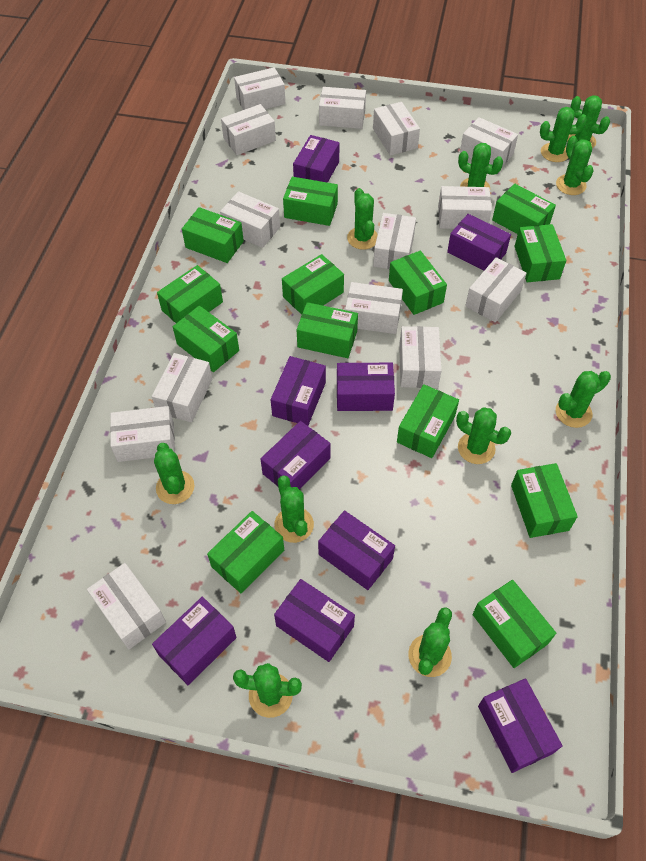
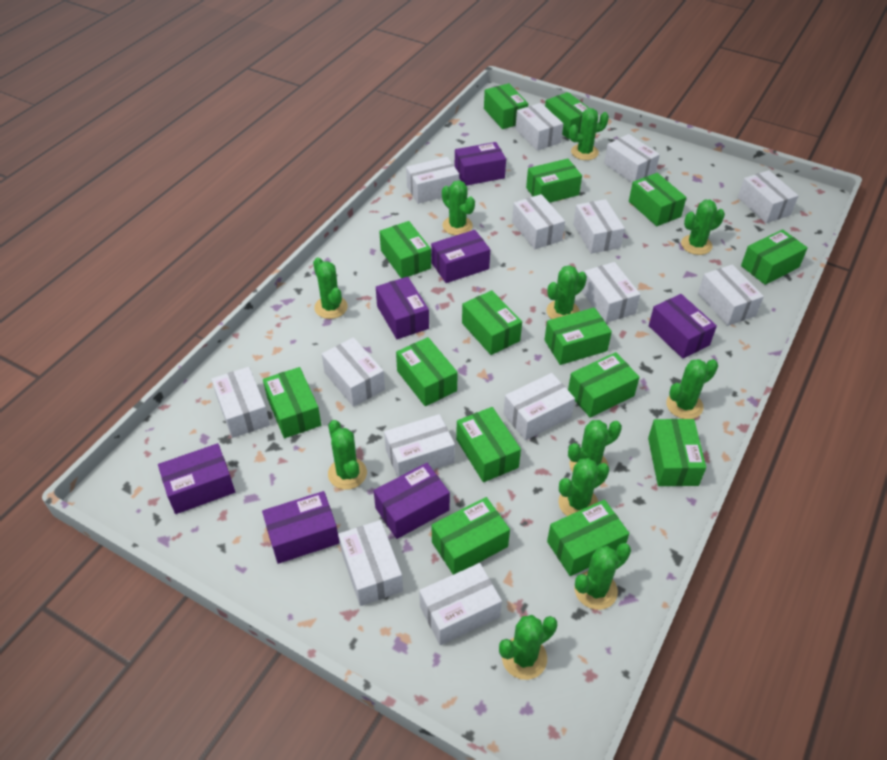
green box: [157,265,223,323] [173,305,239,372] [182,207,244,263] [207,511,284,593] [282,254,344,315] [283,177,338,226] [297,302,358,358] [389,251,447,315] [397,384,459,458] [472,580,556,668] [492,184,556,234] [511,463,578,538] [515,224,566,282] = 13 -> [263,367,321,438] [379,221,431,278] [396,337,458,406] [432,497,510,575] [456,407,521,482] [462,290,522,355] [484,83,528,129] [526,159,582,203] [544,307,612,365] [545,92,589,139] [547,499,629,576] [568,352,639,418] [629,173,686,226] [648,419,706,486] [741,229,808,285] = 15
purple box: [152,597,237,685] [260,421,330,490] [271,356,326,426] [274,579,355,662] [293,135,340,183] [318,510,395,590] [337,363,395,411] [447,214,511,270] [478,678,562,773] = 9 -> [158,443,235,514] [262,491,339,564] [374,463,450,539] [376,277,429,339] [431,230,490,283] [455,142,506,186] [649,294,717,359] = 7

